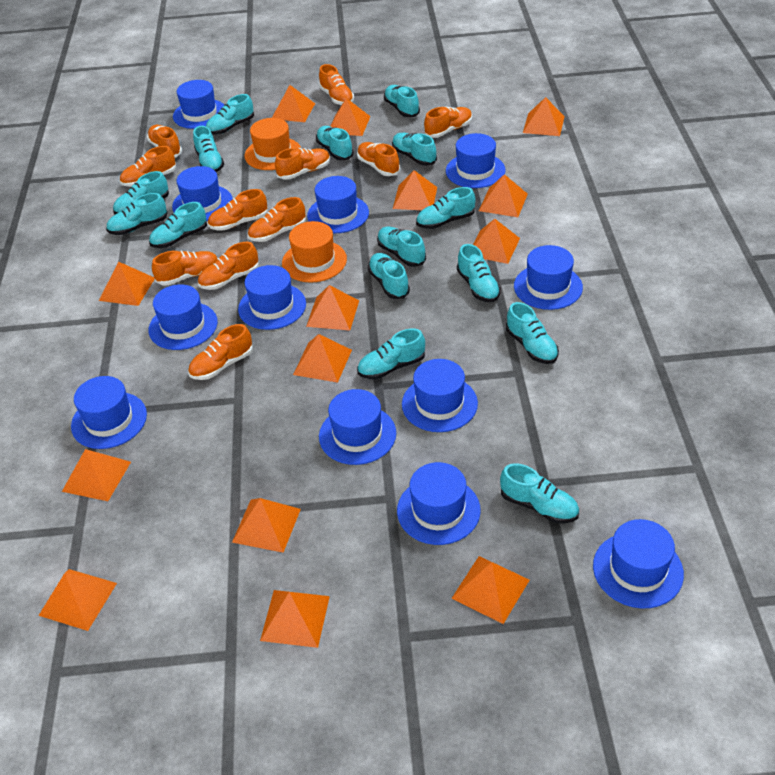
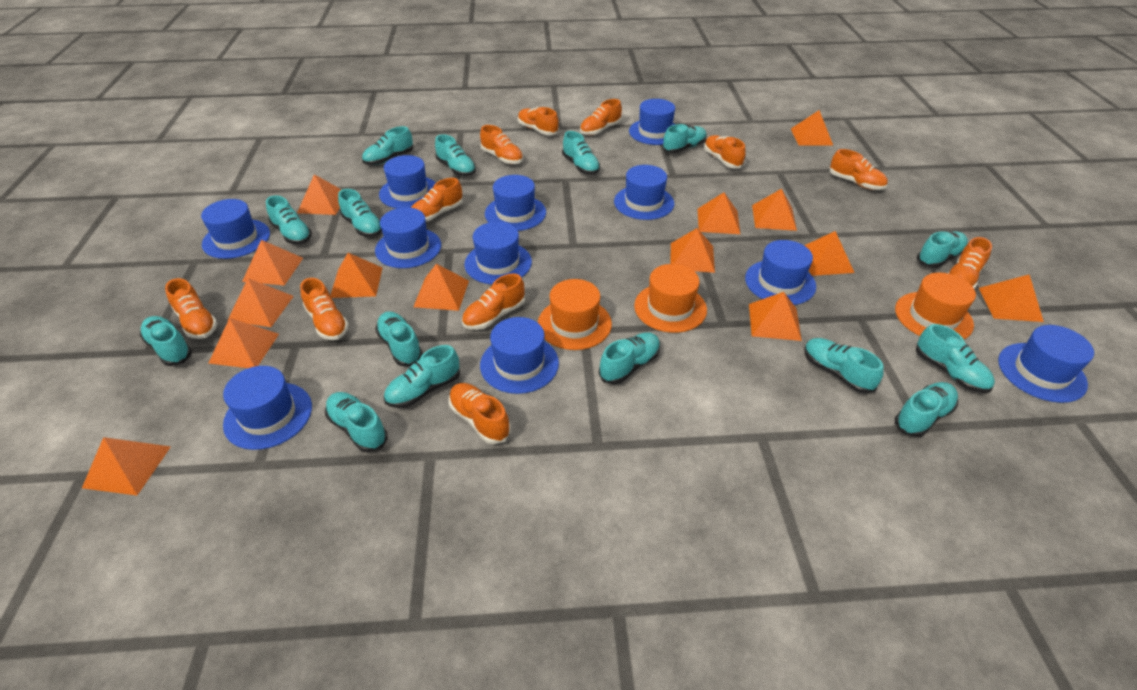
blue hat: [71,376,147,449] [149,284,218,350] [172,166,233,221] [173,80,224,129] [238,265,306,330] [307,176,369,233] [319,389,396,465] [397,462,481,545] [402,359,478,432] [446,133,506,188] [514,245,583,310] [593,519,684,609] = 12 -> [201,199,270,259] [223,366,312,450] [375,207,441,268] [379,155,436,208] [464,222,532,284] [480,317,559,394] [485,175,546,231] [614,165,674,220] [629,99,676,145] [745,240,816,305] [998,325,1094,403] = 11
orange hat: [245,118,301,170] [282,221,347,283] = 2 -> [538,279,612,350] [634,264,707,333] [895,272,976,339] = 3

